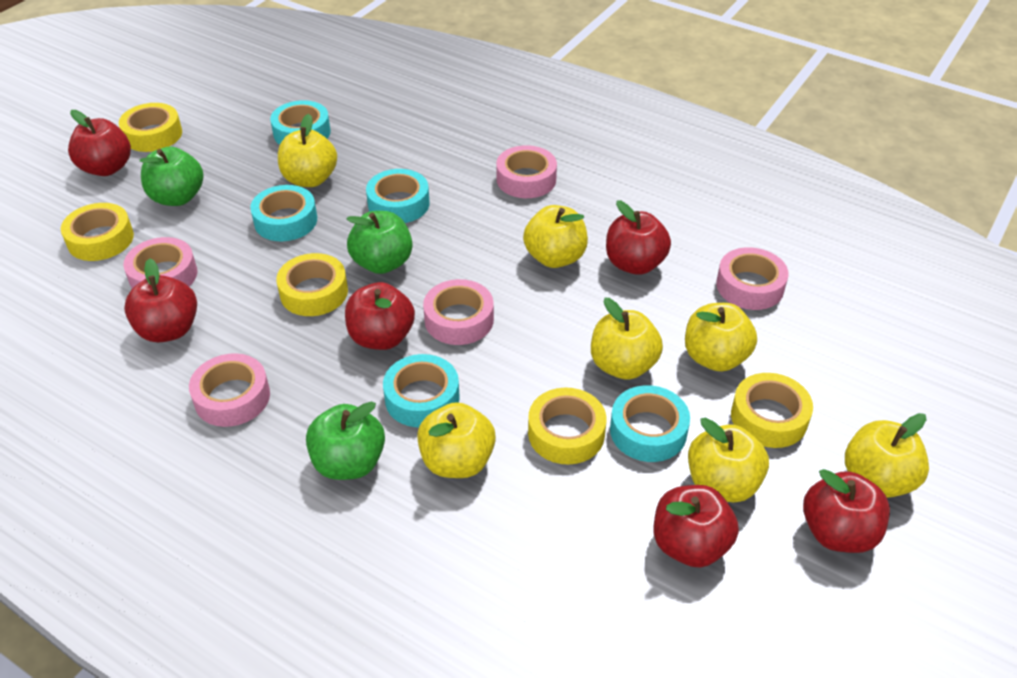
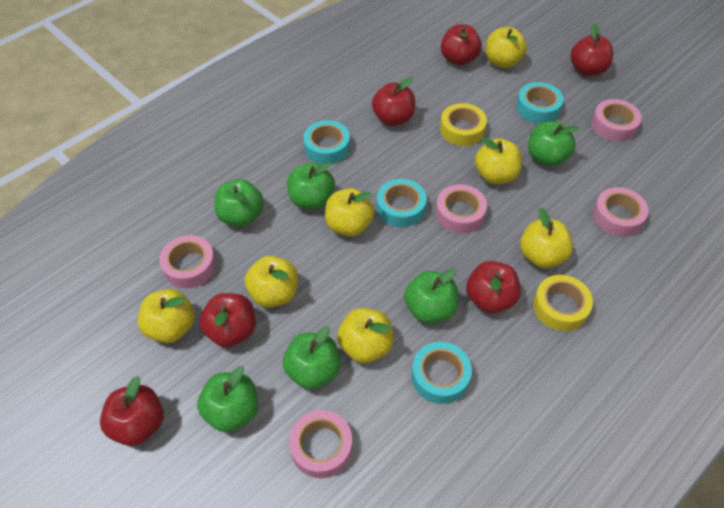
green apple: [140,146,203,206] [306,401,385,480] [347,211,413,274] = 3 -> [197,366,258,432] [214,179,264,227] [283,326,341,389] [287,162,335,209] [404,268,458,324] [528,122,580,166] = 6
turquoise tape: [250,185,317,241] [270,100,331,145] [366,169,430,223] [383,354,460,427] [610,385,690,462] = 5 -> [303,120,350,164] [377,179,427,227] [411,342,472,404] [516,82,564,123] = 4
yellow tape: [61,203,134,261] [119,103,182,152] [276,253,348,316] [528,388,606,464] [731,373,813,448] = 5 -> [440,103,487,146] [533,275,593,331] = 2

